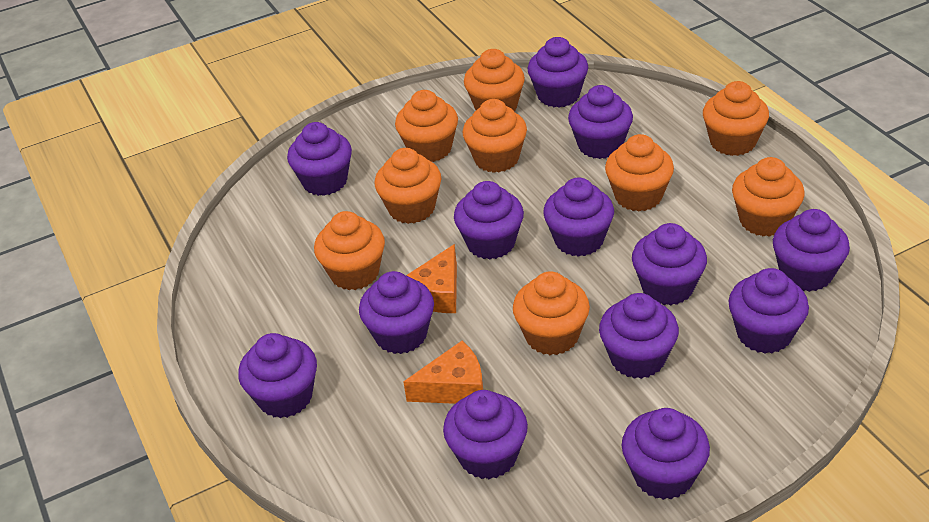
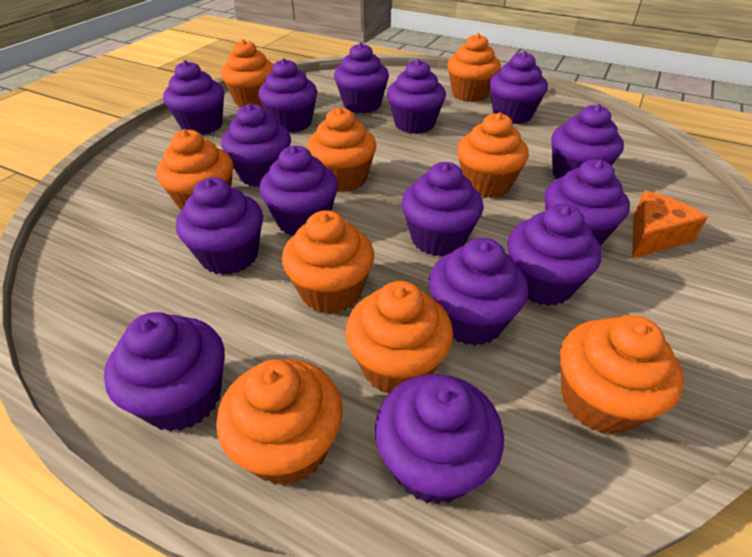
orange cheese: [403,341,483,404] [406,244,457,313] = 2 -> [632,191,708,258] = 1
purple cupcake: [238,333,317,418] [287,122,352,196] [359,271,434,354] [443,390,528,479] [454,181,524,259] [527,37,588,108] [543,177,614,257] [568,85,633,159] [599,293,679,379] [622,408,710,500] [632,223,707,306] [728,268,809,354] [773,209,850,292] = 13 -> [104,312,225,431] [163,60,224,135] [176,178,263,275] [222,103,291,187] [258,58,317,133] [260,145,338,236] [334,42,389,113] [375,374,504,504] [387,59,446,134] [401,162,483,256] [429,238,528,346] [489,51,548,124] [507,204,601,306] [544,159,630,246] [551,104,624,179] = 15

